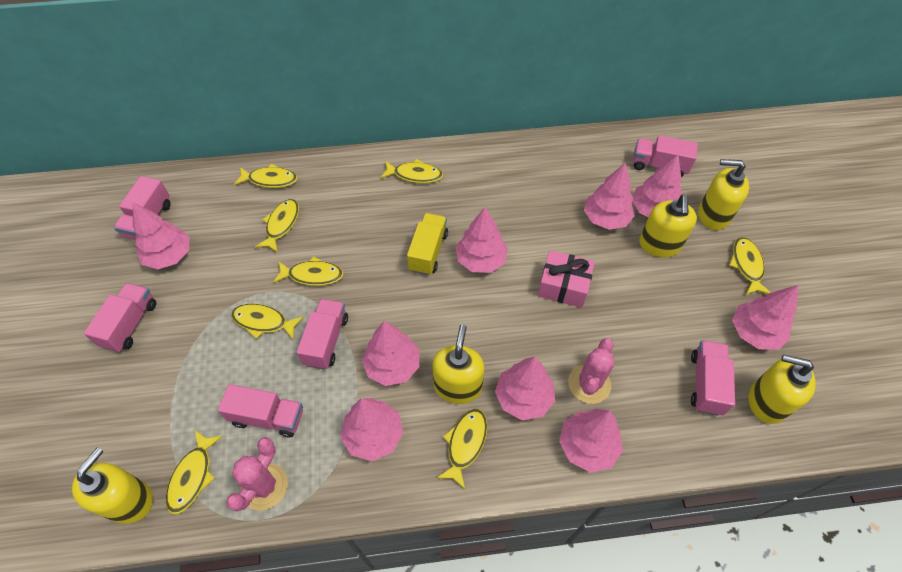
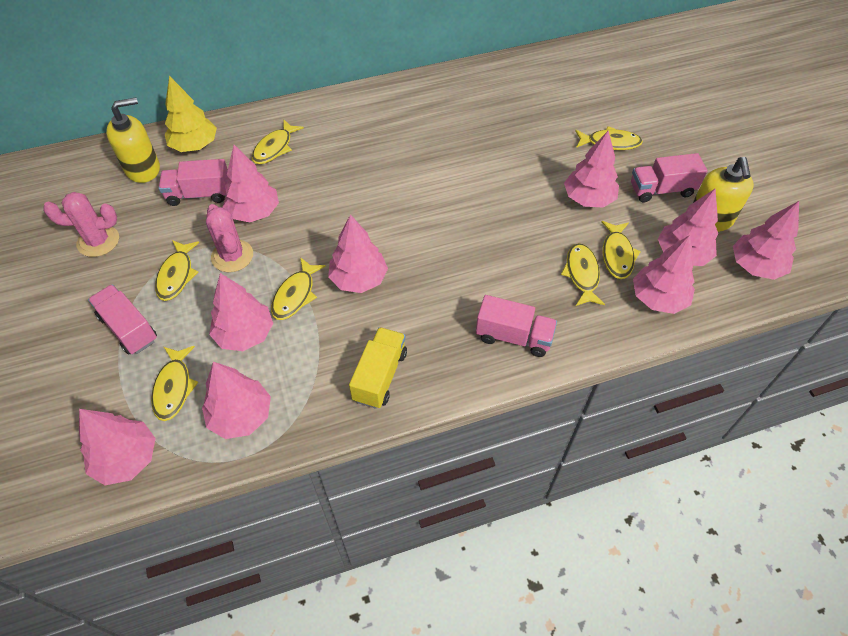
pink gift: [538,250,595,308] = 1 -> none = 0
pink truck: [84,283,156,353] [114,176,171,240] [218,384,303,437] [297,299,348,370] [633,135,698,177] [691,340,735,416] = 6 -> [88,284,157,355] [159,159,229,206] [476,295,557,357] [631,153,707,203] = 4
yellow fish: [166,430,223,514] [231,304,304,340] [234,164,298,188] [255,199,299,253] [273,256,344,286] [380,159,443,183] [437,409,487,489] [729,237,771,295] = 8 -> [151,346,198,421] [155,240,199,301] [252,120,304,164] [271,257,326,320] [561,243,605,306] [575,126,643,150] [601,221,641,279] = 7
yellow soap dispenser: [72,447,153,524] [433,324,484,404] [639,195,697,258] [698,159,749,230] [749,354,816,424] = 5 -> [106,98,160,183] [692,157,754,232] = 2
yellow tree: none = 0 -> [165,76,217,152] = 1

